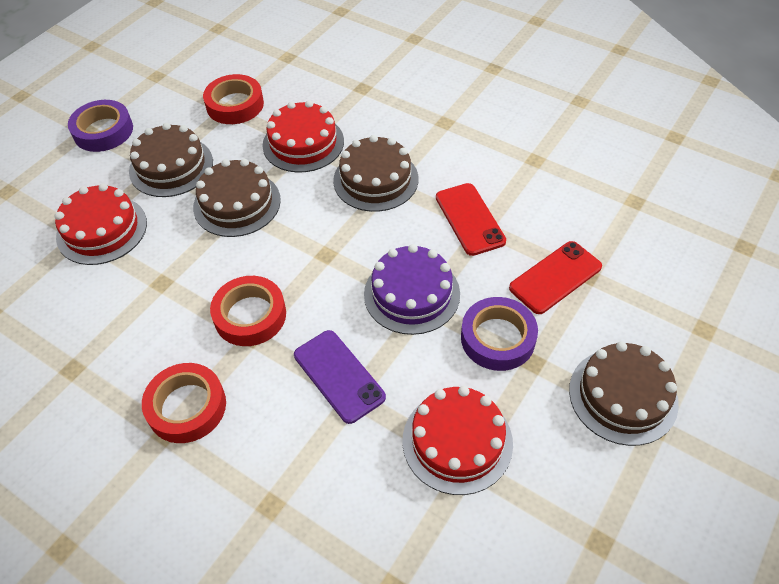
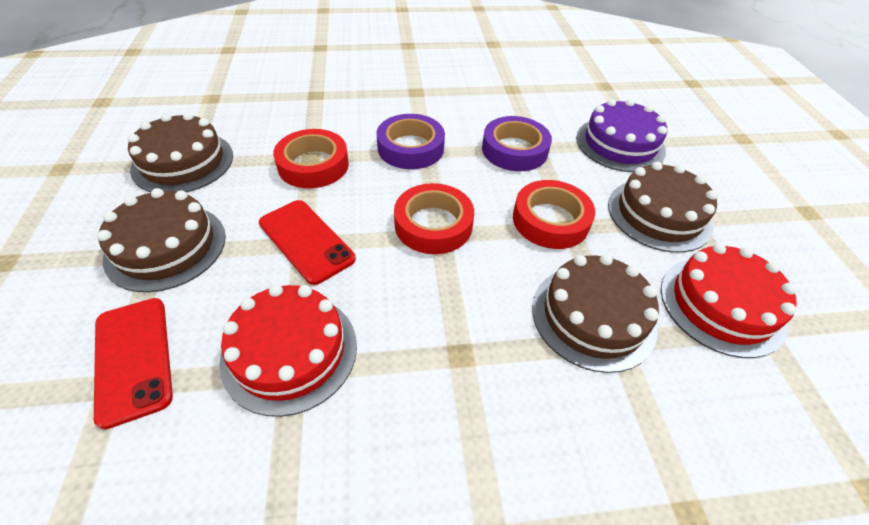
purple phone: [294,330,386,424] = 1 -> none = 0
red cake: [55,183,147,265] [263,100,344,173] [402,386,513,495] = 3 -> [219,284,357,417] [661,243,797,358] = 2

